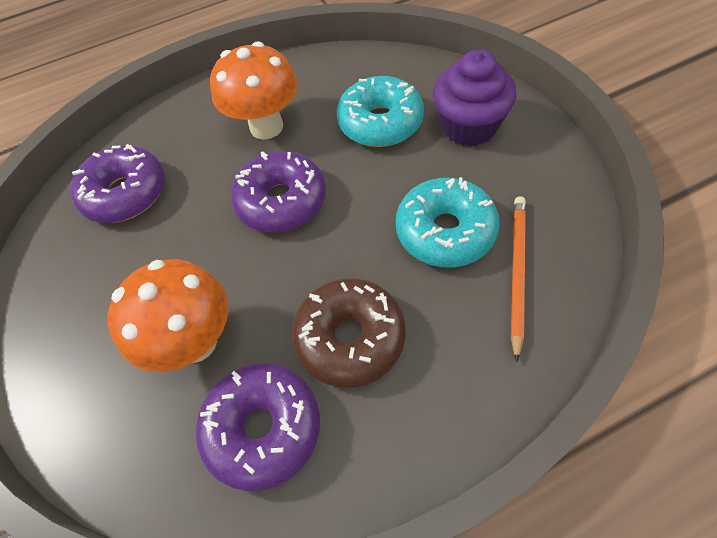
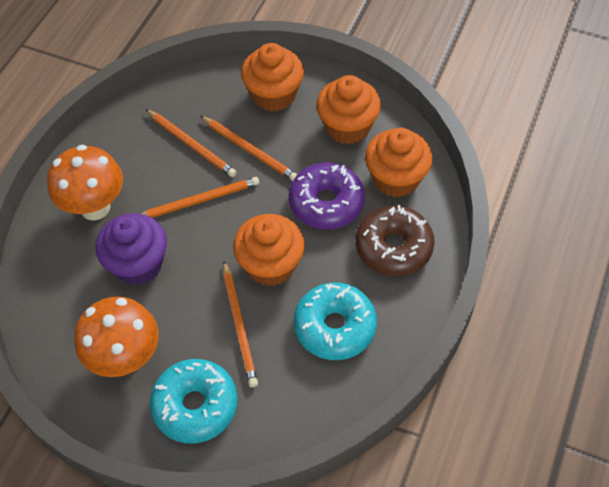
orange cupcake: none = 0 -> [233,214,304,286] [241,43,304,112] [316,75,381,144] [365,128,433,197] = 4
orange pencil: [511,196,526,362] = 1 -> [141,177,259,218] [146,109,237,177] [200,116,298,181] [223,261,258,387] = 4
purple donut: [70,144,165,223] [196,363,320,491] [231,151,326,232] = 3 -> [289,162,365,229] = 1

